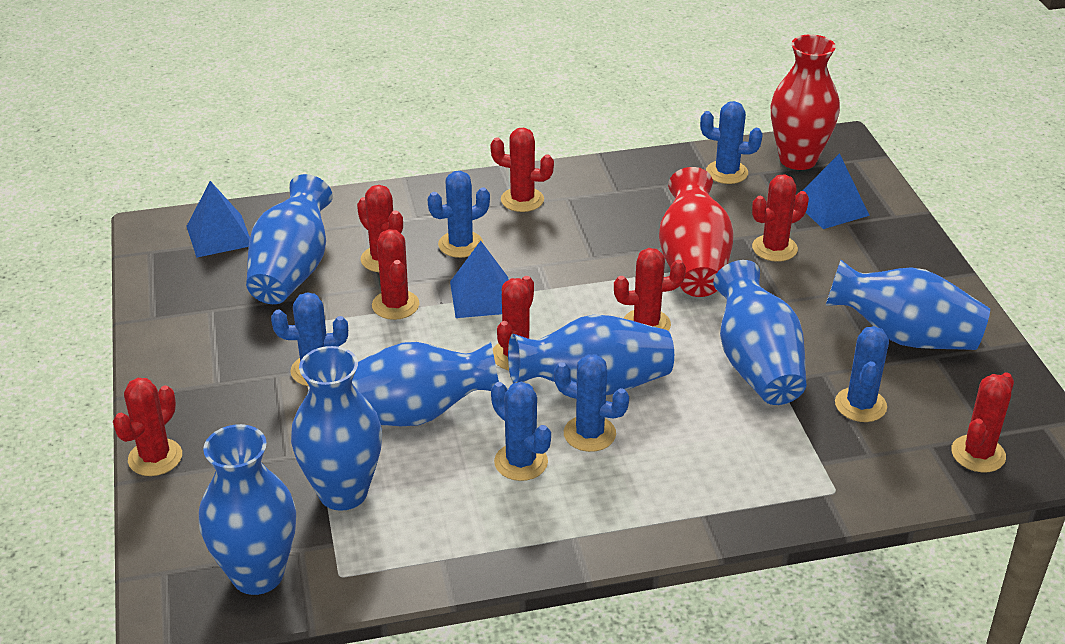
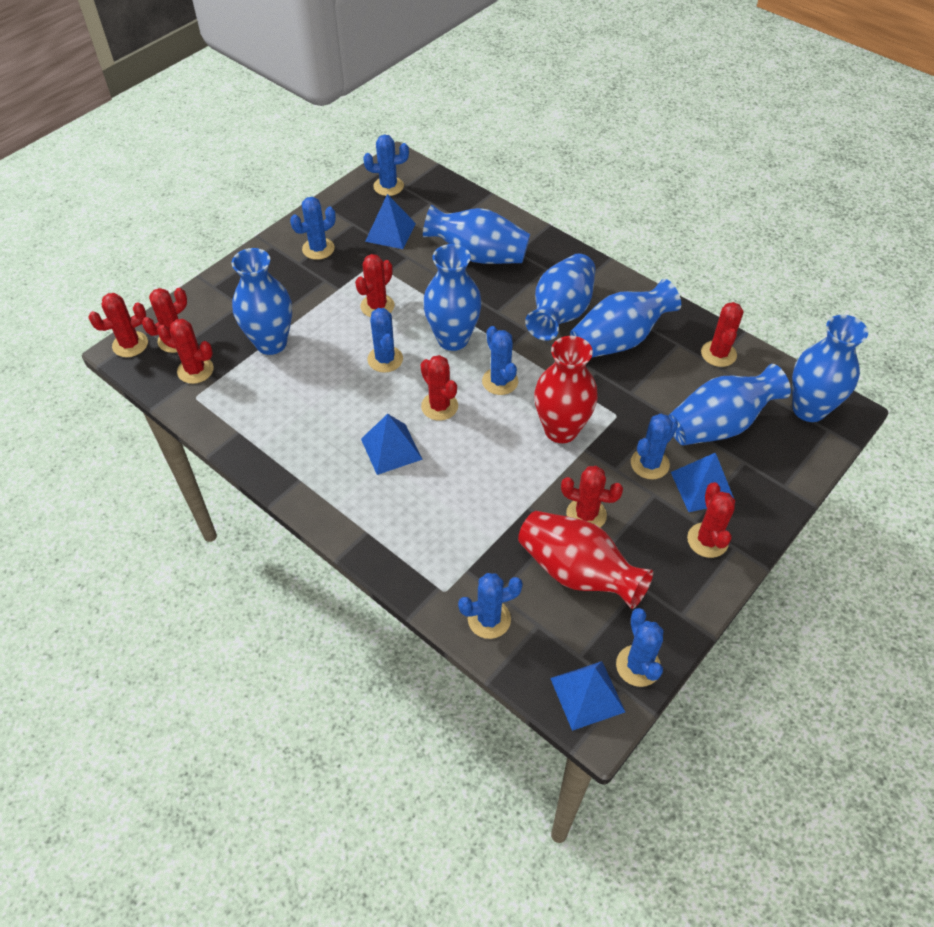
blue cactus: [271,292,348,386] [428,171,490,258] [491,382,551,481] [554,354,629,452] [700,101,763,184] [835,326,889,422] = 6 -> [290,197,336,260] [363,134,409,196] [367,308,403,373] [458,573,523,639] [482,326,518,395] [616,608,663,687] [631,414,678,479] = 7
blue pyramid: [186,181,250,258] [450,241,509,318] [802,153,870,229] = 3 -> [361,414,423,475] [365,194,416,249] [550,661,625,731] [671,452,736,512] = 4

